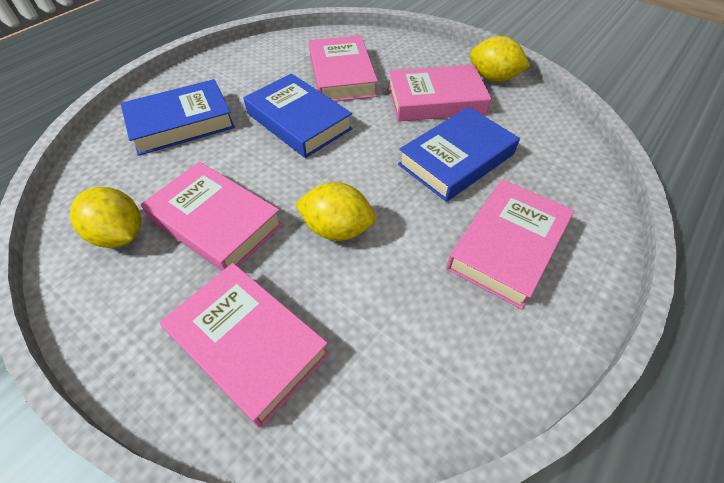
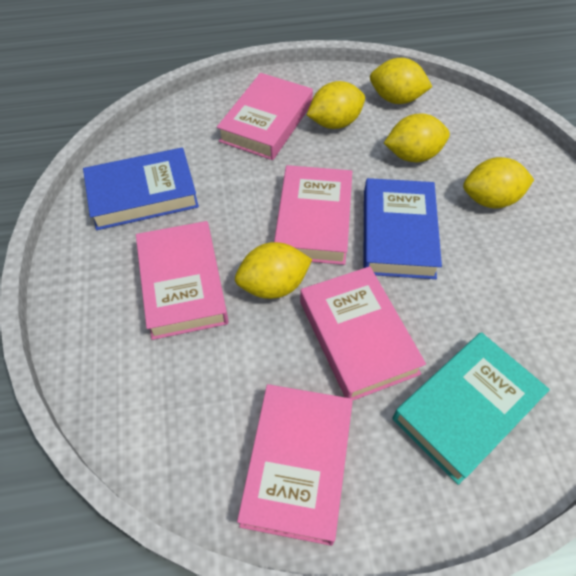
blue book: [120,79,235,156] [244,73,353,158] [398,107,520,202] = 3 -> [83,147,199,230] [363,178,442,279] = 2
turquoise book: none = 0 -> [393,332,550,485] = 1
yellow lemon: [70,187,141,248] [295,182,376,241] [470,36,530,82] = 3 -> [235,242,312,299] [307,81,365,129] [370,58,433,104] [384,113,450,162] [463,157,534,208] = 5

